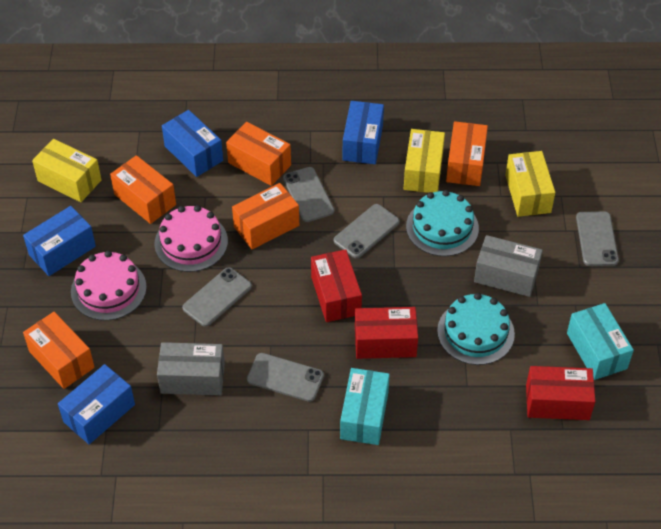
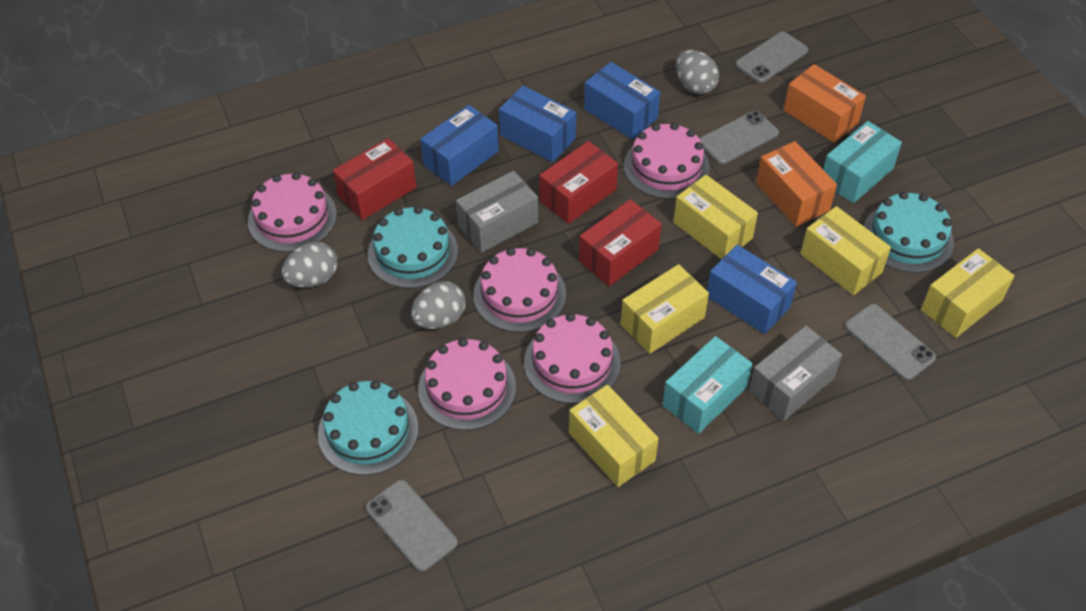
grey egg: none = 0 -> [282,242,338,288] [411,281,466,329] [676,50,719,94] = 3
grey phone: [182,267,252,327] [247,353,324,402] [283,167,334,222] [334,204,400,258] [576,211,619,266] = 5 -> [366,480,458,572] [700,111,779,164] [736,32,808,83] [845,304,936,380] = 4
orange box: [23,312,95,389] [110,155,176,224] [226,122,291,186] [232,183,299,250] [446,121,488,186] = 5 -> [756,141,837,227] [784,64,866,143] = 2
pink cake: [71,251,147,321] [154,205,228,272] = 2 -> [248,172,337,252] [418,338,516,430] [473,247,566,332] [524,313,620,403] [624,122,710,199] = 5
turquoise cake: [406,190,479,256] [437,293,515,365] = 2 -> [318,380,418,475] [368,206,458,288] [864,191,954,273] = 3
yellow box: [32,139,102,202] [404,129,445,193] [505,151,555,217] = 3 -> [569,385,659,487] [621,264,709,354] [673,175,758,259] [800,206,891,295] [921,248,1014,338] = 5

